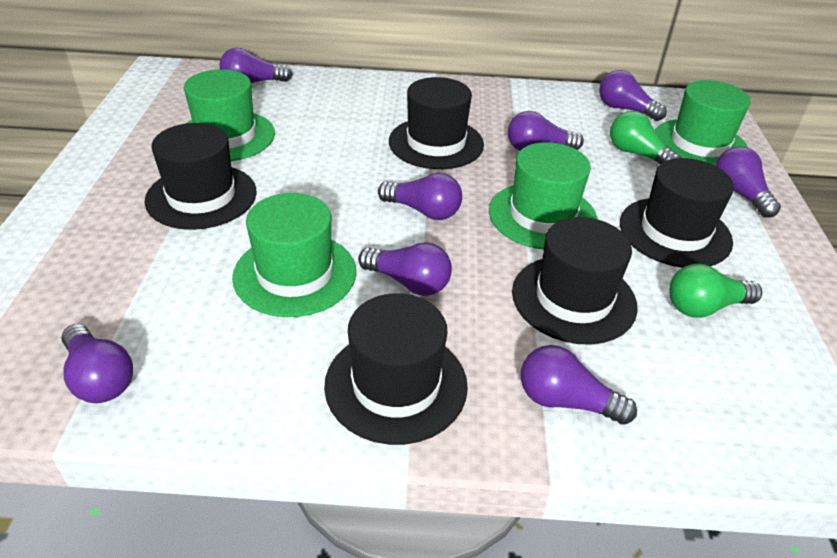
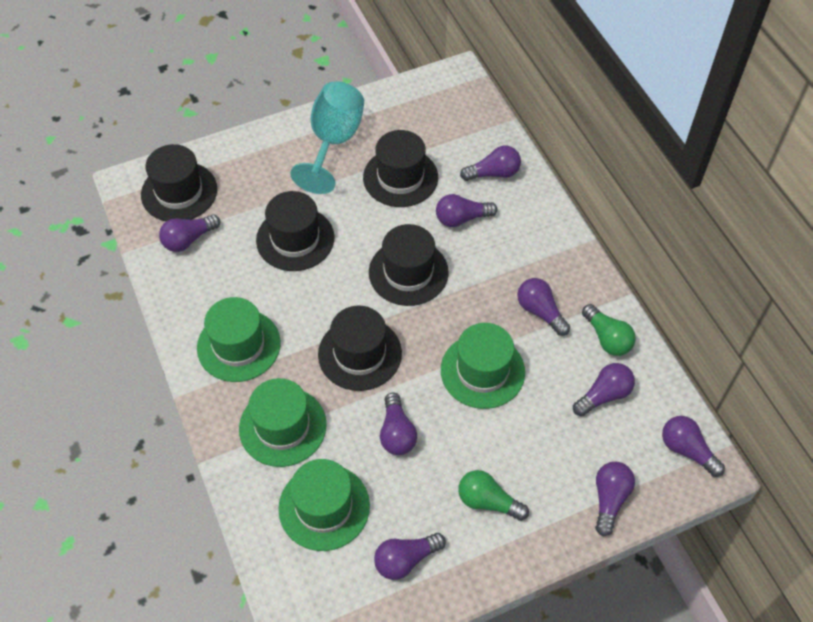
purple light bulb: [61,324,133,403] [219,48,293,83] [358,242,452,296] [378,173,462,220] [508,111,584,151] [521,345,637,425] [599,70,667,121] [715,146,781,218] = 8 -> [159,214,220,252] [374,533,446,580] [380,393,417,455] [436,194,497,227] [460,146,521,181] [517,278,570,336] [573,363,635,416] [595,462,635,536] [662,416,725,477] = 9
turquoise goblet: none = 0 -> [290,81,364,194] = 1

